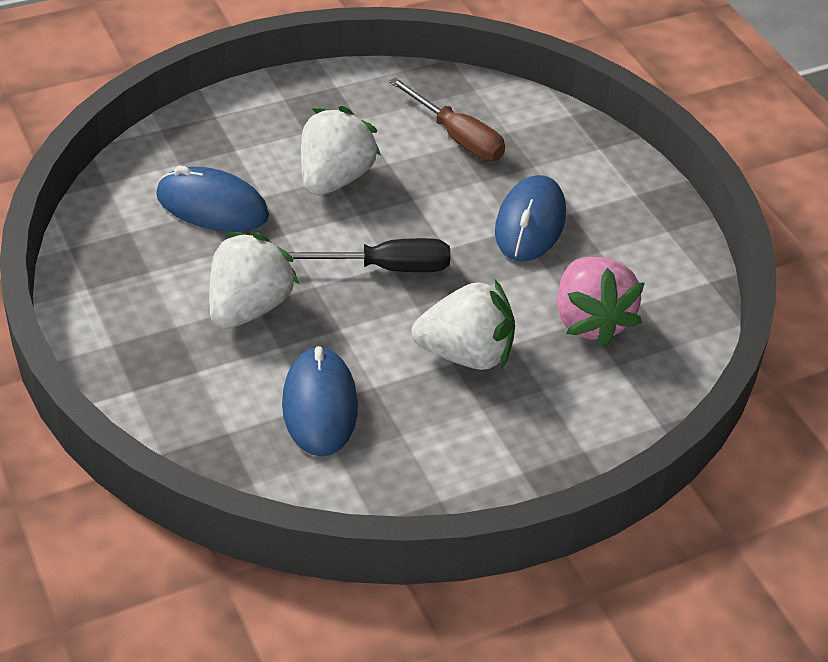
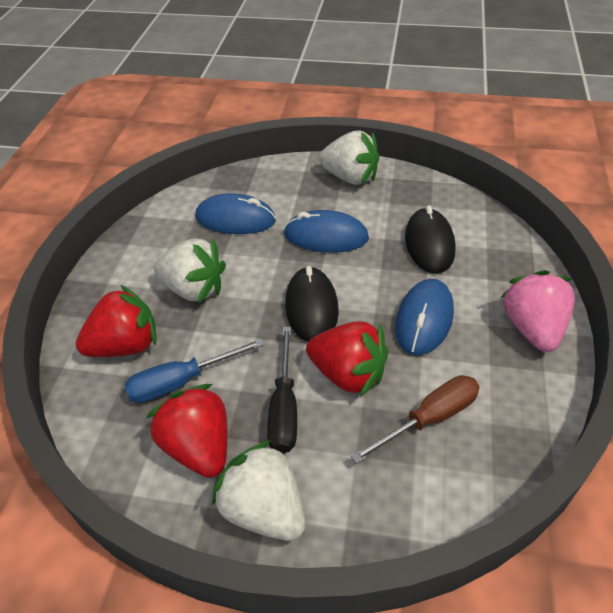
black mouse: none = 0 -> [285,266,339,342] [405,205,456,274] = 2
blue screwdriver: none = 0 -> [124,339,264,403] = 1
red strawberry: none = 0 -> [76,285,156,357] [146,384,228,478] [306,321,388,398] = 3

